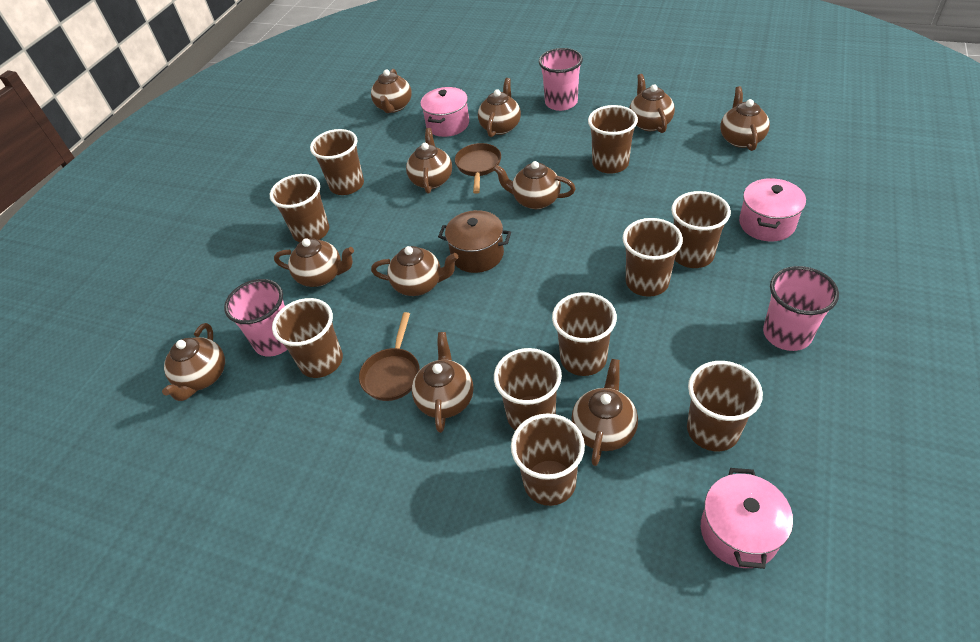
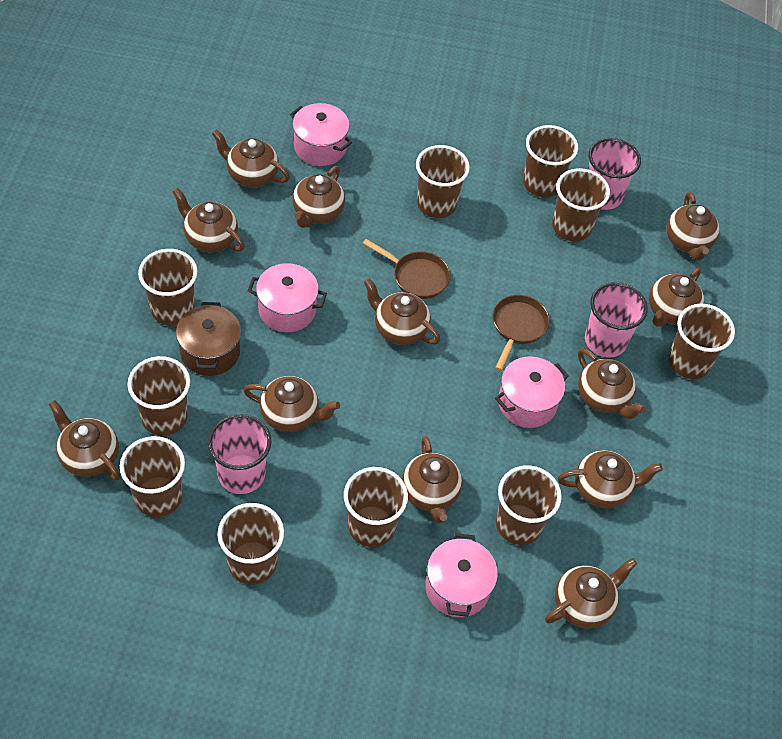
brown teapot: [162,323,225,401] [274,238,354,287] [371,69,412,113] [371,246,458,296] [406,128,452,194] [412,332,474,433] [478,78,521,137] [493,161,576,209] [571,359,638,466] [629,74,675,133] [720,86,770,151] = 11 -> [49,400,120,480] [172,188,245,252] [212,129,290,187] [243,376,340,432] [292,166,345,228] [364,278,440,345] [402,436,462,523] [545,558,637,629] [558,450,663,509] [578,348,646,419] [649,268,704,327] [666,192,720,261] = 12
pink pot: [420,87,469,137] [701,468,793,569] [739,178,806,241] = 3 -> [248,263,327,332] [290,103,352,166] [425,533,498,617] [495,356,569,428] = 4

